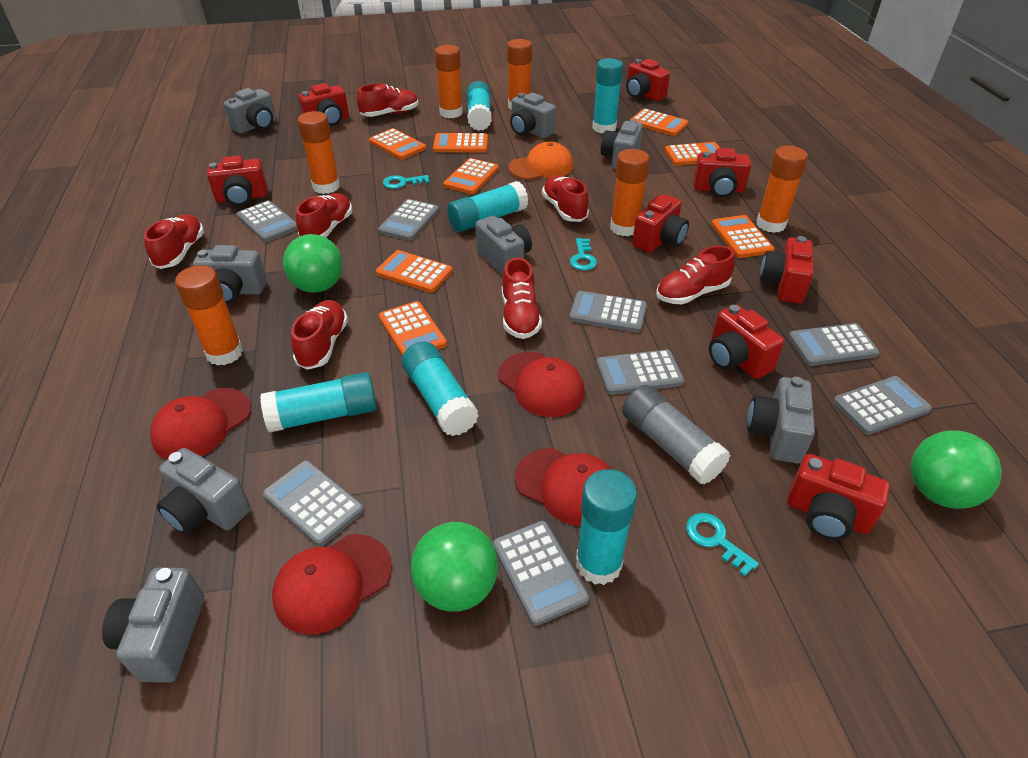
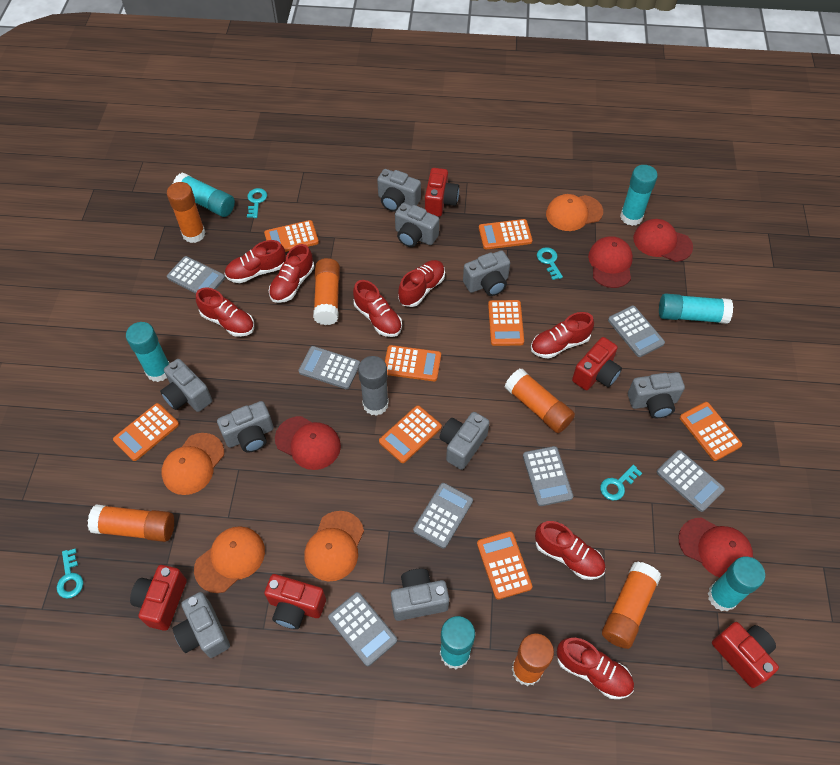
green ball: [283,234,343,293] [411,522,498,612] [911,430,1002,509] = 3 -> none = 0
grey calculator: [237,200,298,242] [263,460,364,546] [378,199,439,241] [493,521,589,626] [569,291,647,333] [596,349,684,395] [788,323,879,366] [833,376,932,435] = 8 -> [167,256,225,293] [299,346,360,389] [328,592,397,666] [413,483,473,549] [523,446,573,506] [608,305,665,357] [657,450,725,512] = 7
grey camera: [102,568,204,683] [156,448,251,534] [193,245,267,304] [224,88,276,134] [475,216,532,276] [510,93,556,138] [601,119,643,169] [747,377,815,463] = 8 -> [160,359,212,412] [173,592,230,658] [217,401,274,453] [377,169,421,212] [391,569,449,621] [395,203,439,247] [439,412,489,470] [463,250,510,296] [628,372,685,418] = 9
orange cap: [508,142,573,180] = 1 -> [161,433,224,495] [194,526,265,593] [304,511,364,581] [546,194,603,231] = 4
red camera: [207,156,268,206] [298,83,349,126] [626,59,670,101] [632,194,689,253] [693,148,751,198] [709,304,784,379] [760,236,814,304] [787,454,890,540] = 8 -> [130,565,187,631] [264,574,326,629] [425,168,459,217] [572,337,622,390] [712,622,779,688] = 5
red shoe: [144,214,204,269] [291,300,348,370] [296,193,352,238] [357,83,418,117] [502,257,542,339] [542,175,589,222] [656,246,735,304] = 7 -> [196,288,254,337] [225,240,286,283] [269,244,314,303] [353,280,402,337] [398,260,445,307] [531,312,594,359] [535,521,605,580] [557,638,634,699] = 8
turquoise key: [383,175,430,189] [570,238,597,271] [686,513,759,577] = 3 -> [57,548,83,598] [247,188,267,218] [537,247,563,280] [600,465,642,500] = 4

